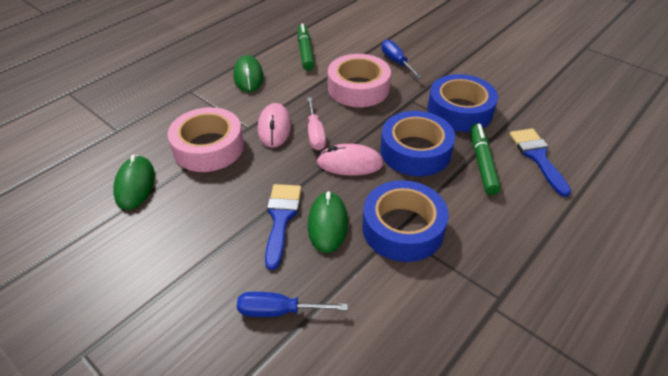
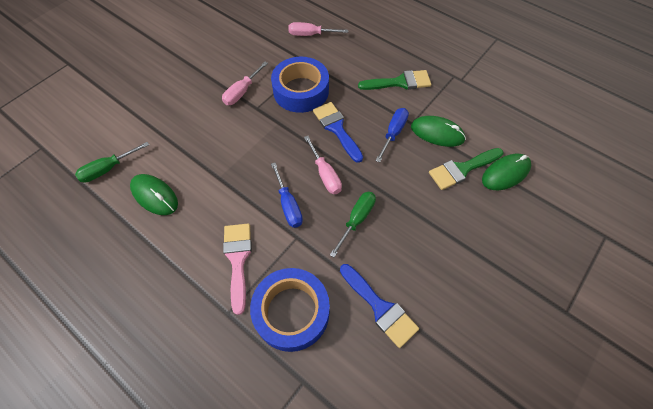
blue tape: [362,180,449,262] [380,111,455,176] [428,74,498,132] = 3 -> [250,268,330,352] [271,57,329,113] = 2
green brush: none = 0 -> [358,70,431,90] [429,148,503,190] = 2
green marker: [298,23,315,71] [471,123,501,195] = 2 -> none = 0
green screwdriver: none = 0 -> [75,142,149,183] [330,192,376,257] = 2
pink brush: none = 0 -> [223,224,252,315] = 1
pink mouse: [258,103,291,148] [316,144,384,176] = 2 -> none = 0
pink screwdriver: [307,97,326,150] = 1 -> [222,62,268,105] [288,22,348,36] [304,136,342,194] = 3
pink tape: [168,107,244,172] [328,54,391,107] = 2 -> none = 0

